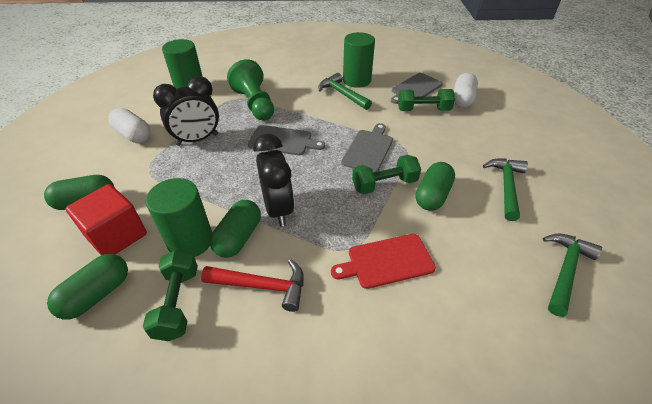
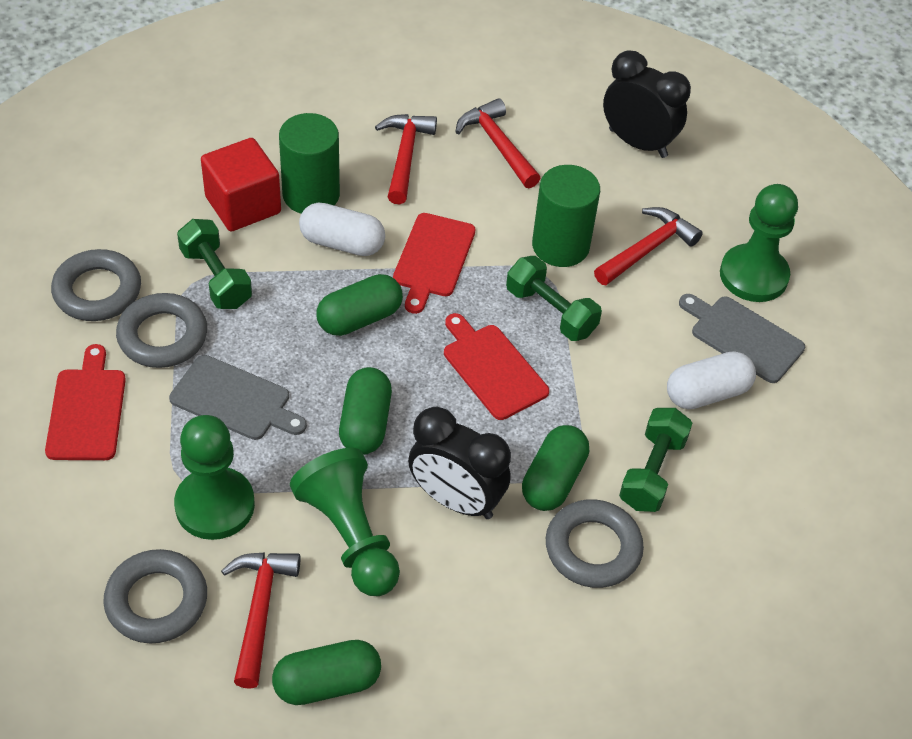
green cylinder: [146,178,212,257] [162,39,202,89] [343,32,375,88] = 3 -> [279,113,340,214] [532,165,600,267] = 2
green hammer: [318,73,372,110] [483,158,528,221] [543,233,602,317] = 3 -> none = 0
green pawn: [227,59,274,120] = 1 -> [174,415,255,540] [290,448,400,596] [720,184,798,302] = 3
grey cutting board: [248,125,325,155] [341,123,393,173] [391,73,443,104] = 3 -> [169,355,307,440] [679,294,805,383] = 2
grey ring: none = 0 -> [51,249,141,321] [103,549,207,643] [116,293,207,368] [546,499,644,588] = 4
red cutting board: [331,234,436,289] = 1 -> [45,344,126,460] [393,213,476,314] [444,313,549,420] = 3
red hammer: [201,259,304,312] = 1 -> [221,553,301,689] [375,114,437,204] [455,98,540,188] [594,207,703,285] = 4

